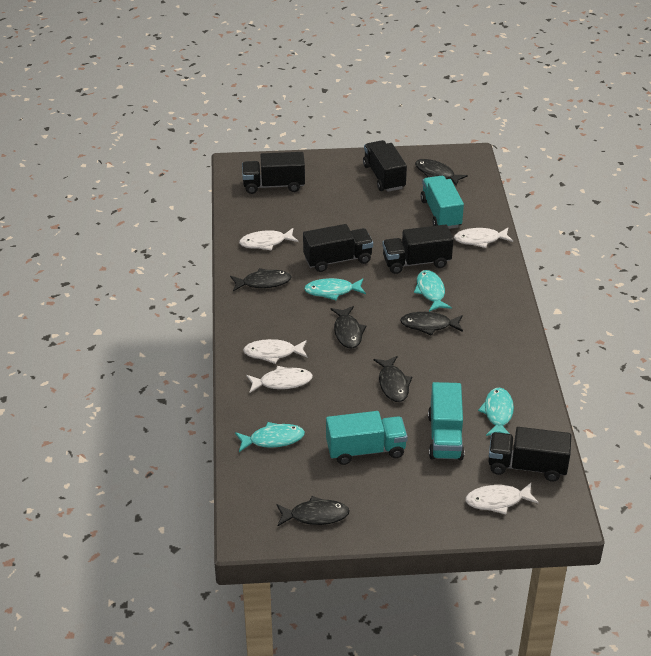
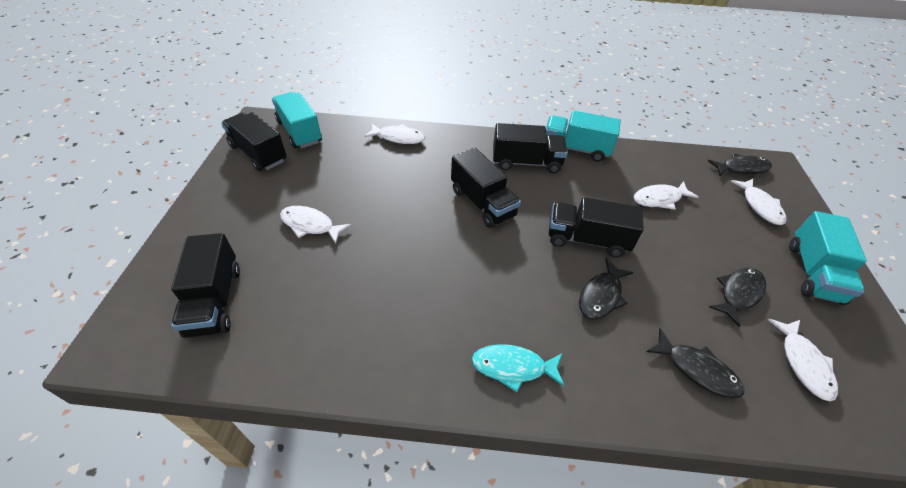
black fish: [230,268,292,291] [277,496,350,526] [331,306,366,349] [373,356,412,402] [400,312,463,336] [415,159,468,186] = 6 -> [579,258,633,320] [647,328,744,398] [708,153,772,176] [709,268,766,327] = 4
turquoise fish: [235,422,305,452] [304,278,366,300] [414,270,452,312] [478,388,514,436] = 4 -> [472,344,565,392] = 1

